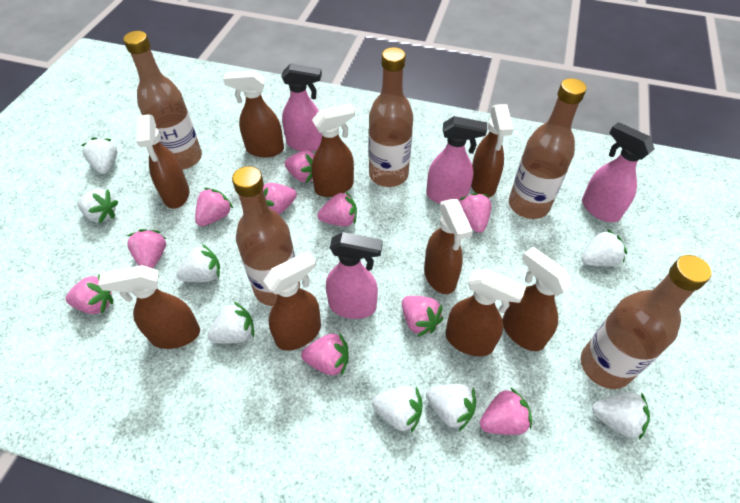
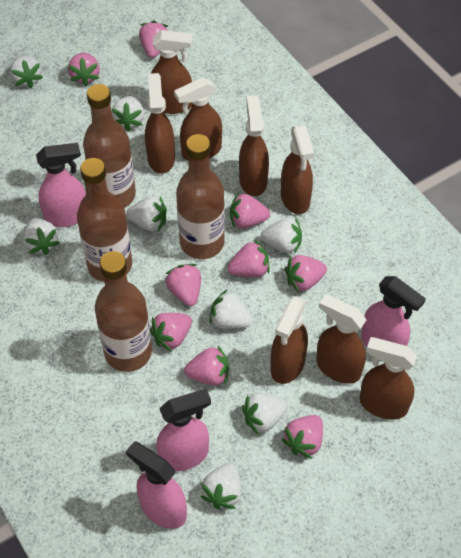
brown bottle: [123,31,202,170] [232,166,300,306] [369,47,413,187] [509,78,587,219] [581,255,711,389] = 5 -> [77,158,132,282] [83,84,136,208] [95,251,152,372] [176,134,225,259] = 4
brown spray bottle: [98,265,200,349] [136,114,189,209] [223,71,284,157] [263,251,321,351] [311,104,355,197] [424,199,473,294] [445,269,526,356] [471,104,513,198] [502,247,572,351] = 9 -> [145,73,175,174] [151,30,193,114] [174,77,222,161] [239,95,269,196] [271,296,308,384] [281,125,314,214] [316,294,366,384] [360,337,417,420] = 8
pink strawberry: [66,274,113,314] [127,229,166,268] [195,188,233,226] [263,183,297,215] [285,150,316,183] [301,332,349,376] [317,192,357,226] [402,296,444,337] [460,193,492,233] [480,387,532,435] = 10 -> [68,53,100,86] [139,21,168,58] [150,313,192,351] [165,264,201,306] [184,346,229,385] [228,240,269,277] [230,193,270,229] [281,415,323,459] [285,255,327,293] = 9

